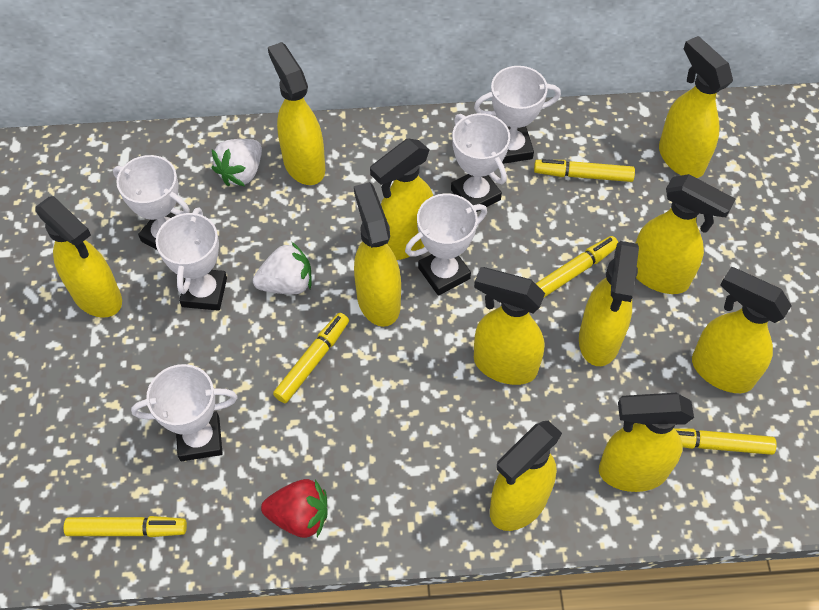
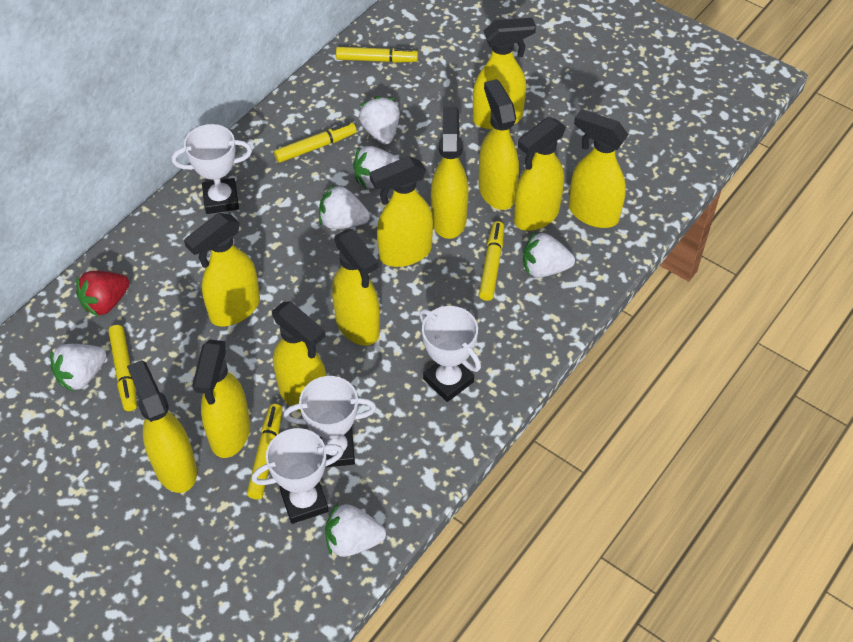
white strawberry: [212,139,262,186] [253,242,312,294] = 2 -> [50,344,106,392] [319,185,370,229] [325,503,386,557] [353,146,400,189] [359,96,400,144] [523,232,575,278] = 6
white trophy: [113,155,190,250] [131,364,238,461] [156,208,227,311] [405,194,487,296] [451,113,510,212] [474,66,561,164] = 6 -> [172,124,252,214] [252,428,344,524] [283,376,376,467] [419,306,481,402] = 4

